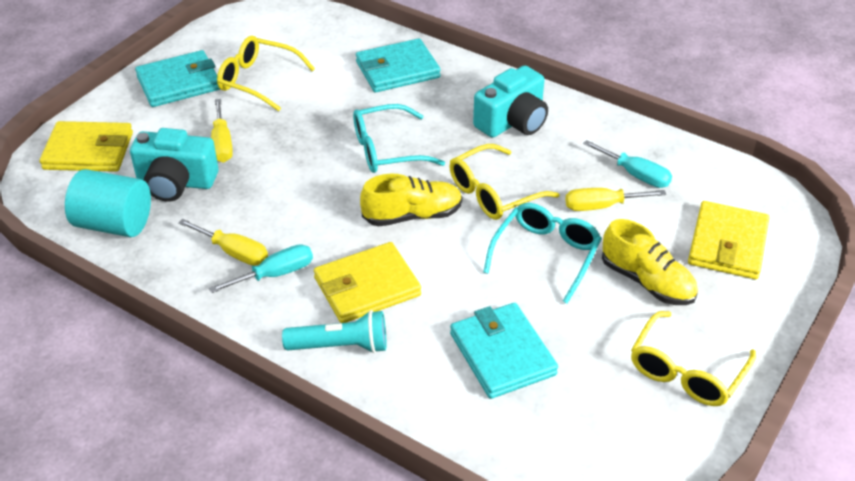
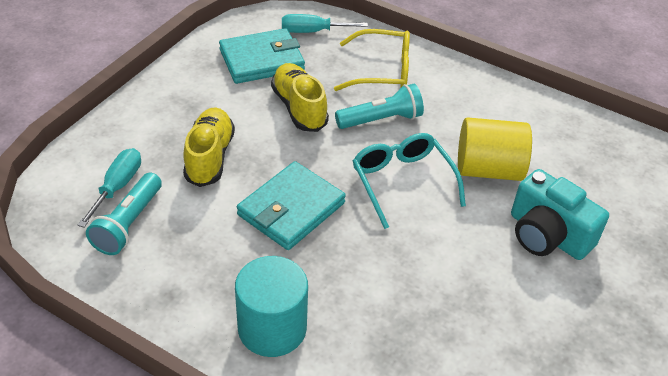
turquoise camera: [130,128,219,202] [473,65,548,138] = 2 -> [511,169,609,260] = 1
turquoise flashlight: [282,310,386,353] = 1 -> [86,173,162,255] [335,84,424,129] = 2
turquoise glasses: [353,104,445,173] [483,203,602,304] = 2 -> [353,133,466,229] = 1
turquoise wallet: [135,50,220,107] [356,38,441,92] [450,303,558,399] = 3 -> [219,28,305,84] [237,161,346,250] = 2
yellow cylinder: none = 0 -> [458,117,532,181] = 1
yellow glasses: [217,36,315,111] [449,144,559,220] [631,311,756,406] = 3 -> [334,29,410,91] = 1
yellow screwdriver: [178,219,268,266] [211,99,233,162] [565,188,666,211] = 3 -> none = 0
yellow wallet: [40,121,133,172] [314,242,421,323] [688,201,769,279] = 3 -> none = 0

